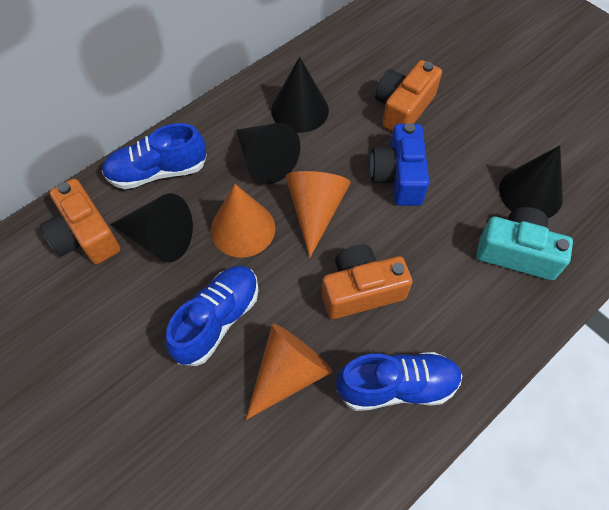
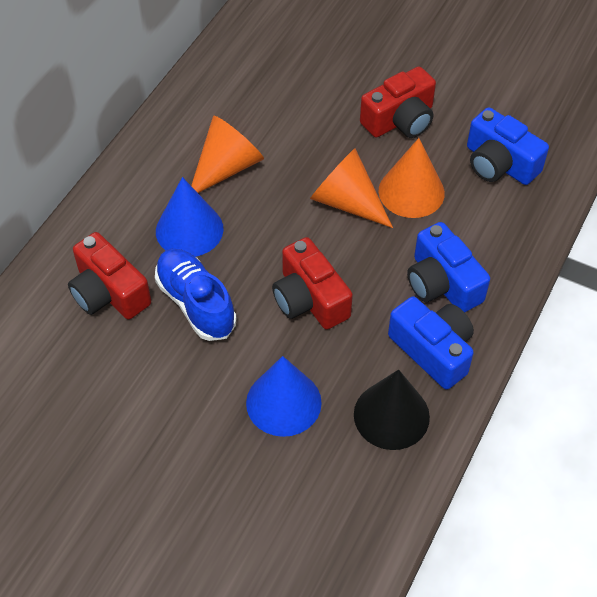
black cone: [111,194,193,262] [236,123,300,184] [271,57,329,133] [499,145,563,218] = 4 -> [354,369,430,450] = 1
blue camera: [370,123,429,206] = 1 -> [388,296,474,389] [407,222,490,312] [467,107,549,185] = 3
blue cone: none = 0 -> [156,177,224,257] [246,356,322,437] = 2
blue shoe: [102,123,207,189] [165,265,259,366] [336,352,462,411] = 3 -> [155,249,236,341] = 1
orange camera: [40,179,120,264] [322,244,413,319] [375,60,442,131] = 3 -> none = 0
red camera: none = 0 -> [68,232,151,319] [272,237,353,329] [360,66,436,138] = 3
turquoise camera: [476,207,573,280] = 1 -> none = 0

